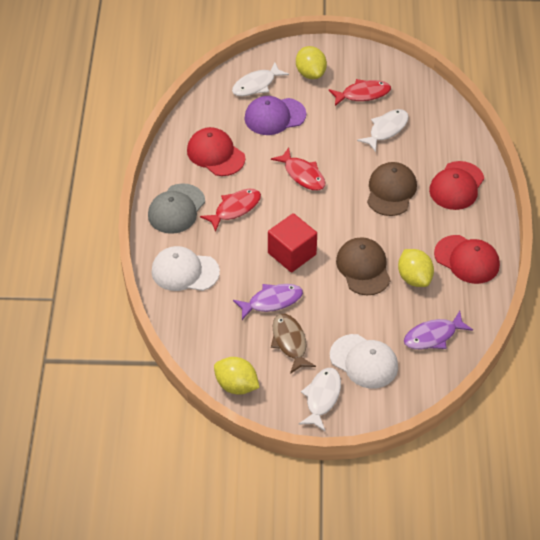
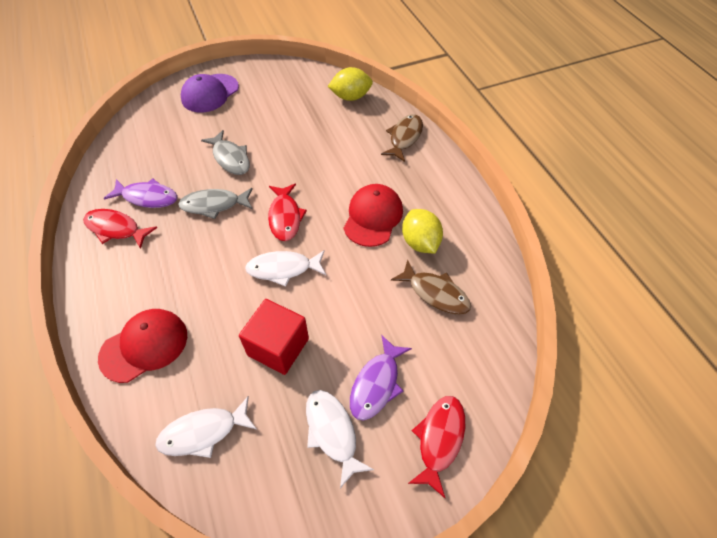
brown cap: [336,237,391,295] [367,162,417,216] = 2 -> none = 0
brown fish: [271,314,316,374] = 1 -> [381,114,423,162] [391,260,471,315] = 2
grey cap: [148,183,205,234] = 1 -> none = 0
grey fish: none = 0 -> [178,188,253,219] [201,130,250,175] = 2
red cap: [187,127,245,176] [429,161,484,210] [434,235,500,284] = 3 -> [98,309,187,383] [344,184,403,247] = 2
white cap: [151,246,220,291] [330,334,398,389] = 2 -> none = 0
yellow lemon: [214,357,260,395] [296,46,327,79] [398,249,434,287] = 3 -> [327,67,373,101] [402,209,443,253] = 2

